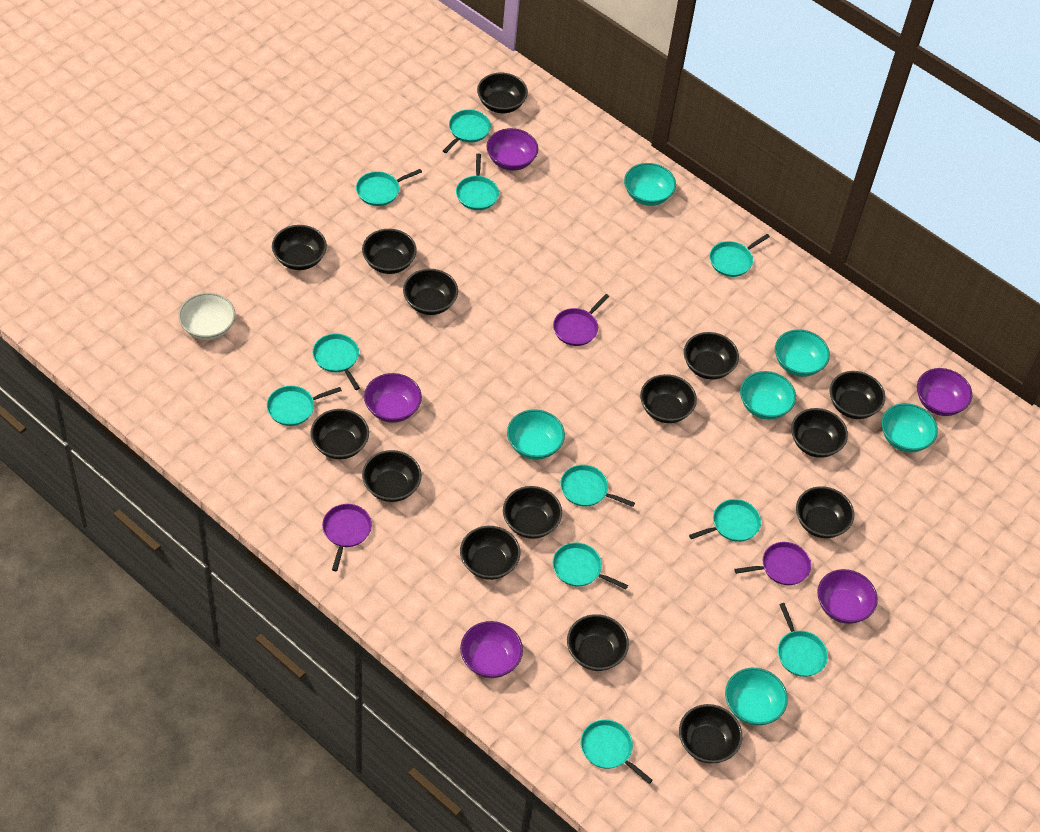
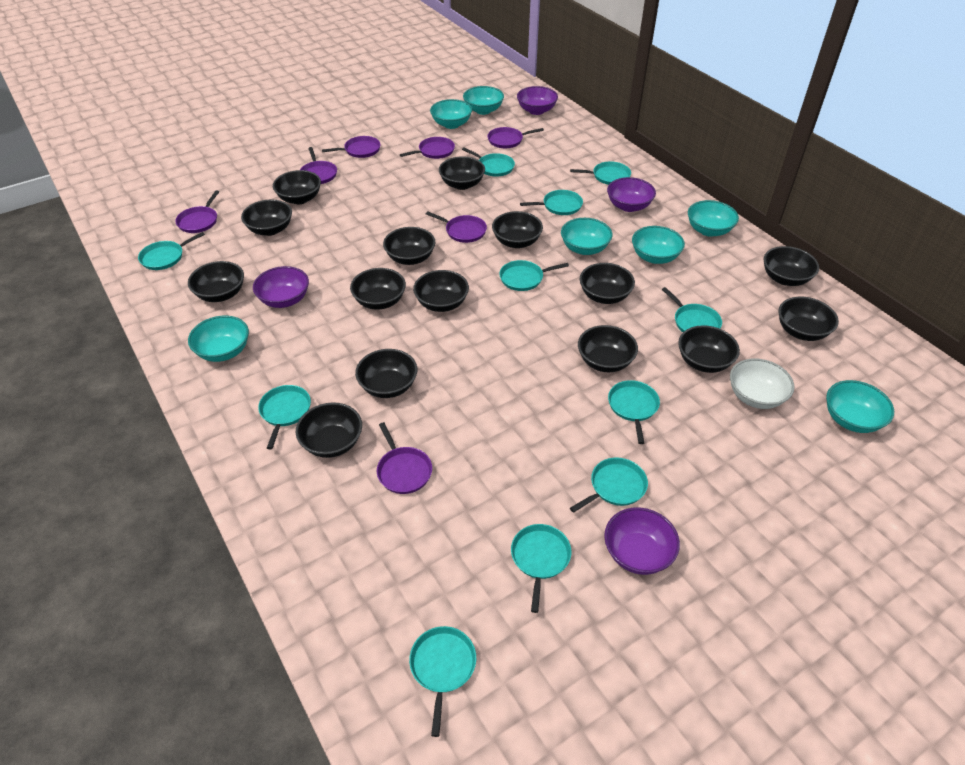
purple bowl: [364,373,422,423] [460,621,523,678] [487,128,538,171] [817,569,878,624] [917,368,972,416] = 5 -> [253,266,309,308] [517,86,558,115] [604,507,680,575] [607,177,656,212] = 4
purple pan: [322,504,372,571] [553,294,609,346] [734,542,811,585] = 3 -> [175,190,219,233] [300,147,337,184] [322,136,380,158] [377,422,432,494] [400,137,455,159] [426,211,487,243] [488,127,544,148] = 7
turquoise bowl: [507,409,565,460] [624,163,676,206] [725,668,788,726] [740,371,796,420] [775,329,830,377] [881,403,938,452] = 6 -> [188,316,249,362] [430,99,472,129] [463,86,504,115] [561,218,612,255] [632,226,685,264] [688,200,739,237] [826,380,894,433] = 7

